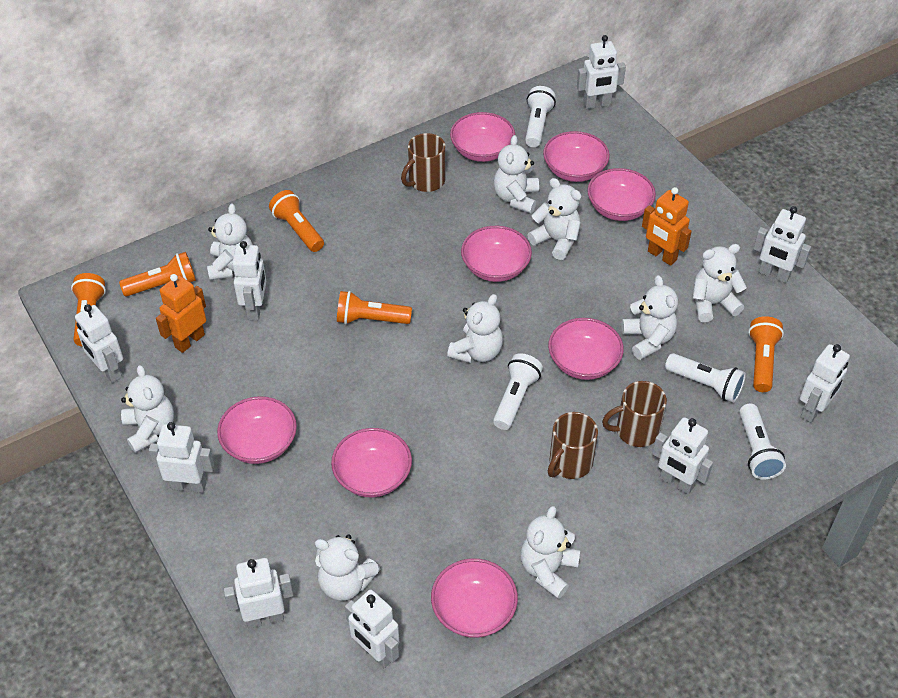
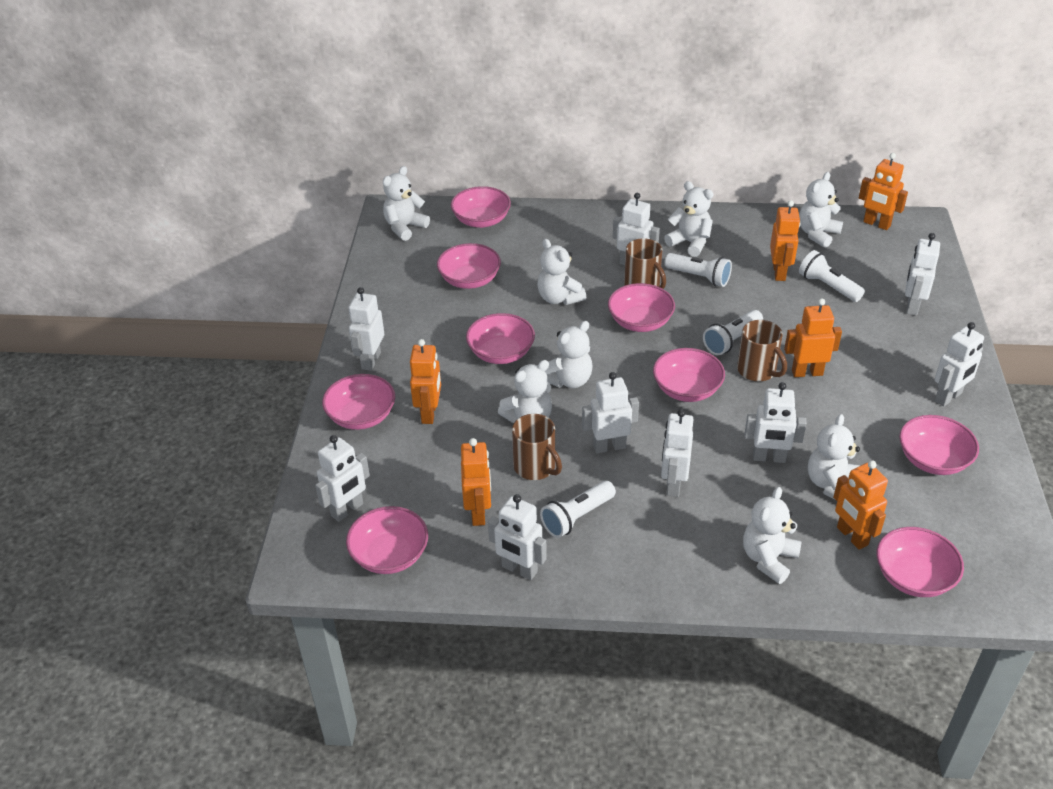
orange flashlight: [71,273,106,347] [119,252,196,296] [269,190,324,252] [337,291,412,324] [748,316,784,392] = 5 -> none = 0
orange robot: [156,274,206,353] [642,187,692,266] = 2 -> [410,339,441,424] [461,438,491,526] [770,200,800,281] [784,298,842,377] [833,460,888,550] [859,153,908,230] = 6
pink bowl: [217,396,297,464] [331,428,412,497] [431,558,518,638] [450,112,515,162] [461,226,532,282] [543,131,610,182] [548,318,624,380] [587,168,656,221] = 8 -> [322,374,395,430] [346,506,428,574] [437,243,501,289] [451,186,511,228] [466,313,535,364] [608,283,675,332] [653,348,725,402] [877,527,964,597] [899,415,979,475] = 9
white teddy bear: [121,365,174,453] [207,204,253,280] [315,534,380,601] [447,294,503,363] [494,135,539,213] [521,506,580,599] [527,178,581,260] [622,275,678,360] [693,244,747,322] = 9 -> [383,166,430,241] [498,360,552,423] [537,239,586,305] [545,321,593,388] [664,181,713,257] [743,487,802,584] [799,172,843,248] [808,414,861,500] = 8

